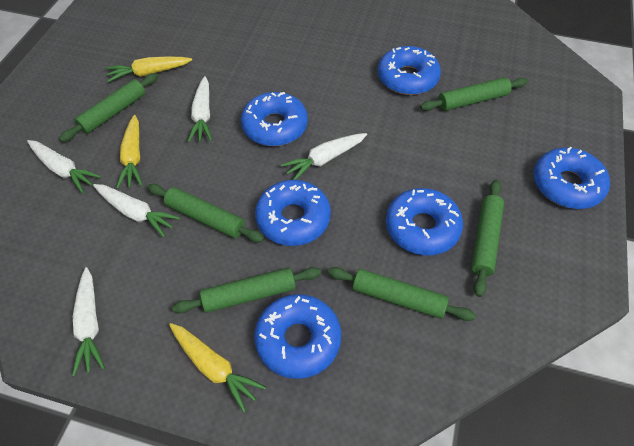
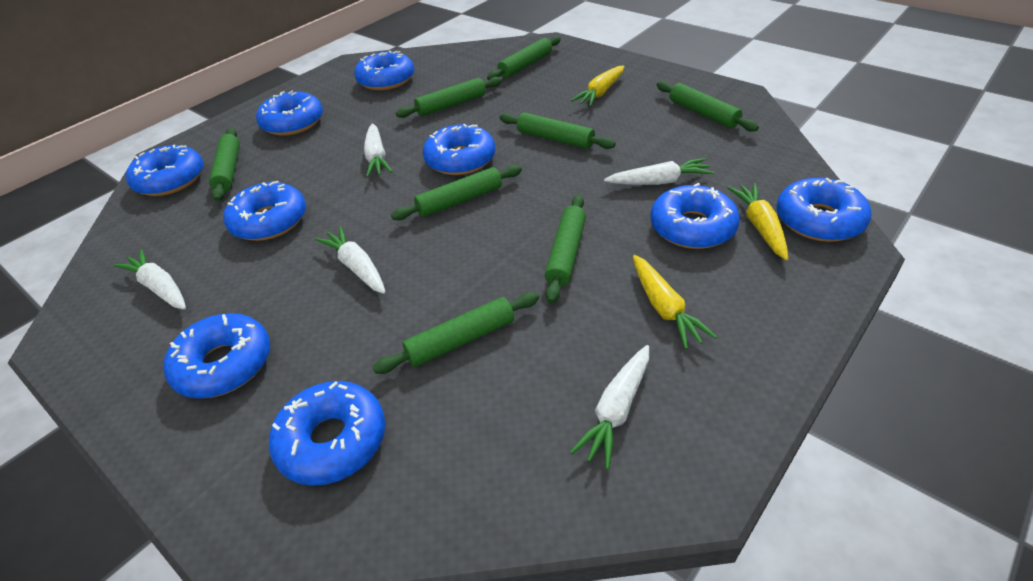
blue donut: [241,92,308,146] [254,294,341,379] [255,180,331,246] [378,46,441,95] [386,188,463,255] [534,147,610,209] = 6 -> [126,144,203,196] [163,313,270,398] [223,181,306,241] [256,91,323,136] [269,381,385,486] [354,51,414,90] [423,124,495,175] [650,183,740,249] [776,178,872,242] = 9
green rolling pin: [59,73,158,142] [147,184,264,243] [172,267,321,313] [328,267,476,321] [420,77,528,111] [471,180,504,297] = 6 -> [209,128,240,201] [373,292,539,374] [391,165,522,220] [396,77,502,118] [487,36,561,80] [499,112,616,149] [545,194,586,304] [657,81,759,132] = 8

